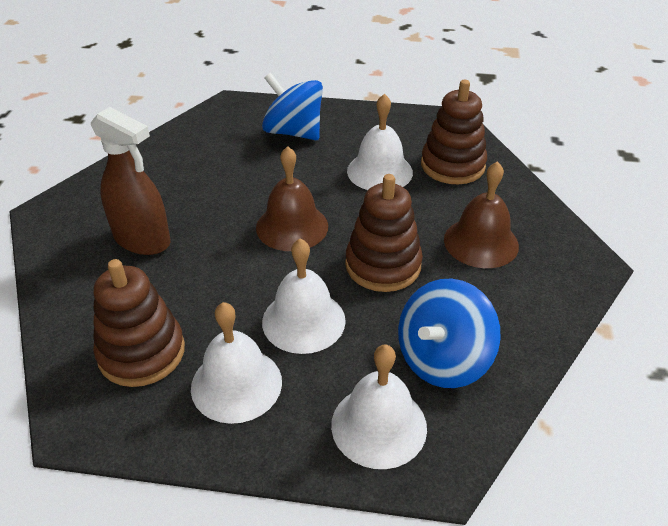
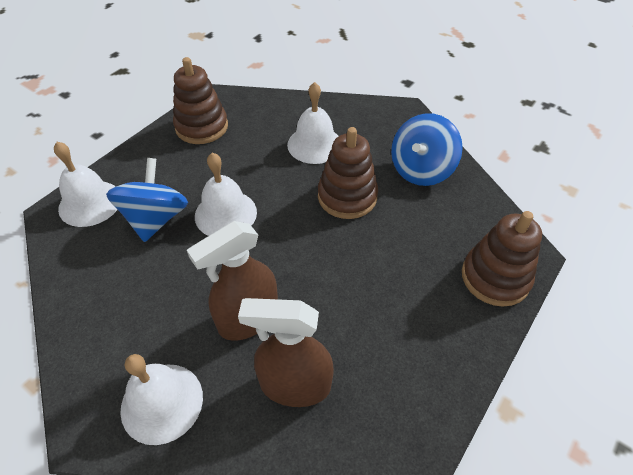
brown bell: [256,146,328,251] [444,161,519,268] = 2 -> none = 0
brown spray bottle: [91,107,171,255] = 1 -> [187,221,278,341] [238,298,334,407] = 2

